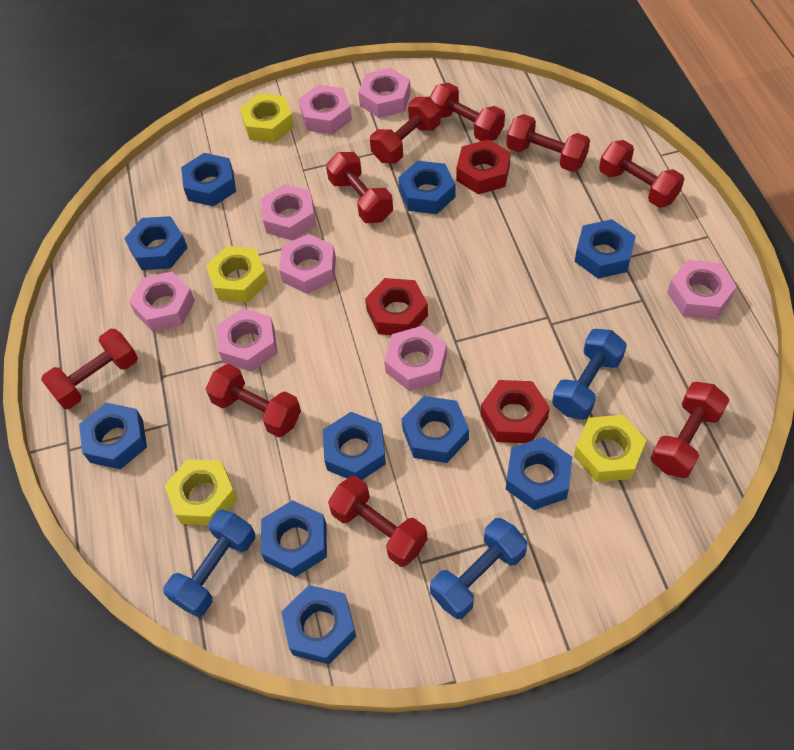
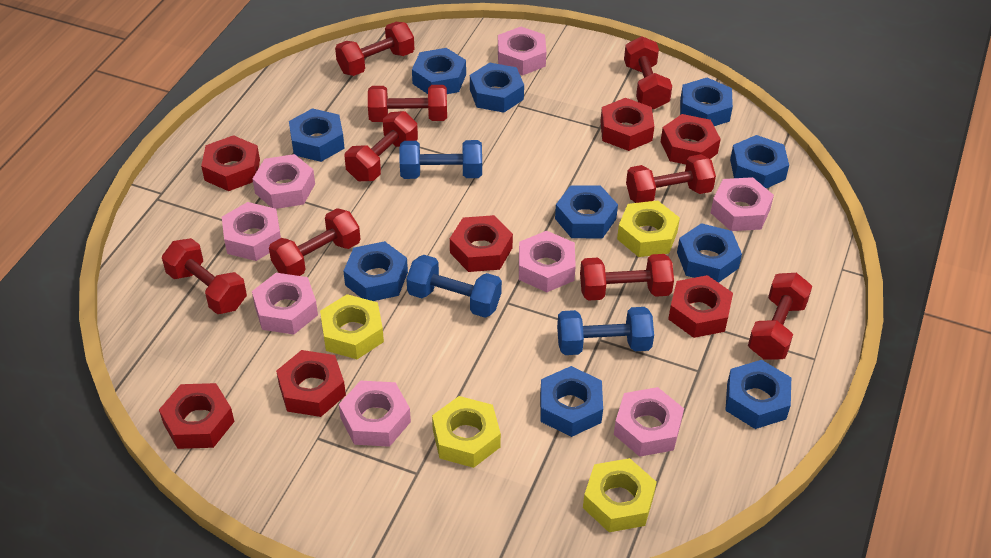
red nut: [365,278,428,335] [457,139,511,194] [481,380,550,443] = 3 -> [159,383,234,449] [201,135,260,191] [276,350,346,417] [450,215,513,272] [600,98,654,151] [661,114,721,165] [668,275,733,338] = 7

